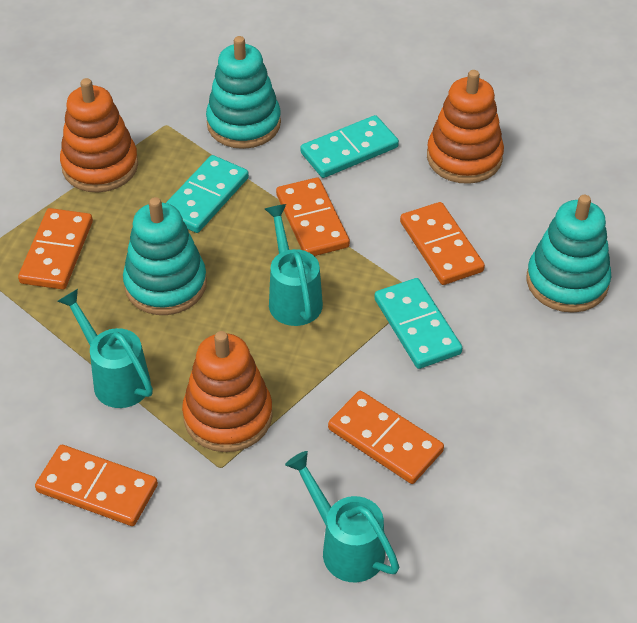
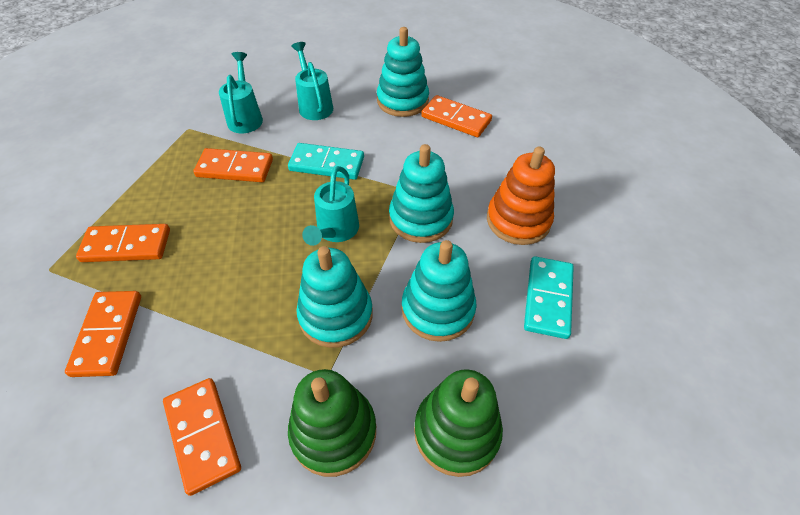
green stacking toy: none = 0 -> [288,369,376,477] [414,370,503,477] = 2
orange stacking toy: [60,78,138,192] [182,331,273,452] [427,70,504,184] = 3 -> [487,146,555,245] = 1
turquoise domino: [166,155,249,233] [300,115,399,178] [374,278,462,369] = 3 -> [288,143,364,180] [524,256,574,339] = 2
turquoise stacking toy: [123,197,207,315] [206,36,281,149] [527,195,611,313] = 3 -> [296,246,373,348] [377,27,429,117] [389,144,454,243] [402,240,477,342] = 4

